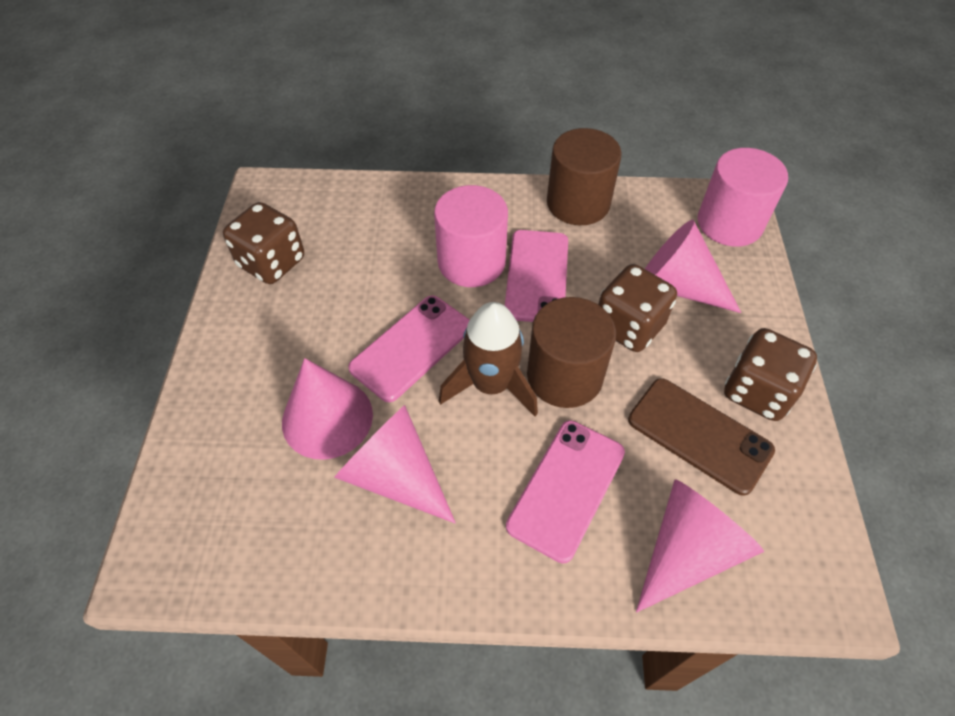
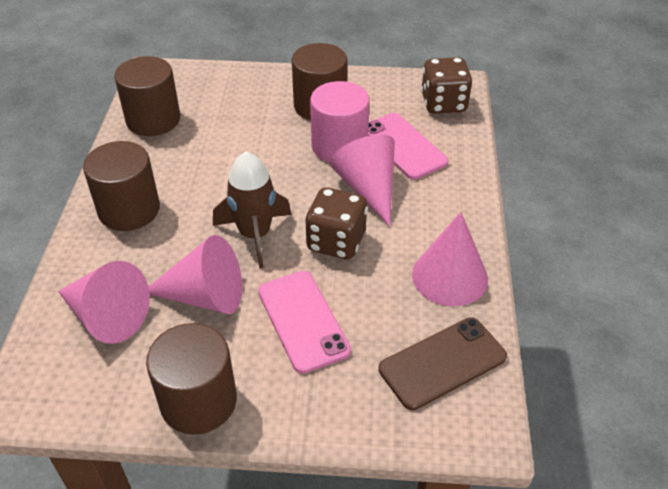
brown cylinder: [527,297,616,408] [547,128,622,225] = 2 -> [83,141,160,231] [114,56,180,136] [146,323,237,435] [292,43,347,120] = 4
brown dice: [223,202,304,284] [598,264,677,352] [724,328,817,421] = 3 -> [305,188,368,259] [421,57,472,114] = 2
pink cylinder: [434,185,508,287] [698,148,788,247] = 2 -> [310,81,370,163] = 1
pink phone: [348,296,469,402] [505,230,568,322] [506,420,625,563] = 3 -> [258,271,351,374] [368,113,448,180] = 2

